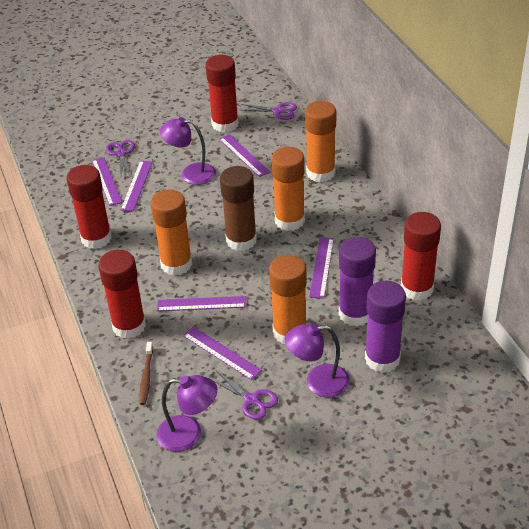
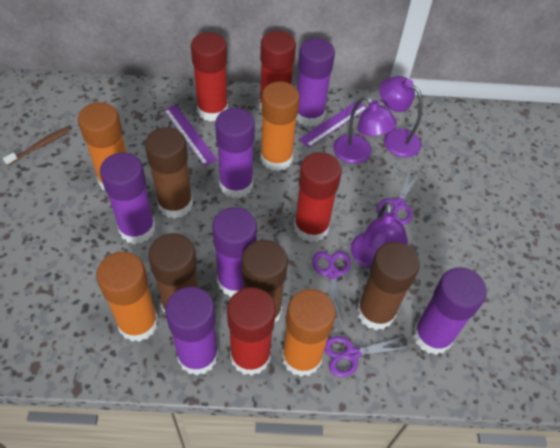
brown glue stick: [220,166,257,251] = 1 -> [145,127,193,219] [148,233,198,315] [242,240,288,326] [357,242,420,330] = 4
purple glue stick: [339,237,376,327] [365,281,406,373] = 2 -> [100,152,155,244] [165,287,219,376] [212,207,257,297] [215,108,255,198] [296,38,335,127] [413,267,487,355] = 6
purple ruler: [92,157,123,206] [120,161,153,211] [157,296,246,311] [183,326,262,380] [219,134,270,177] [309,237,334,298] = 6 -> [164,105,218,166] [299,100,368,148] = 2

